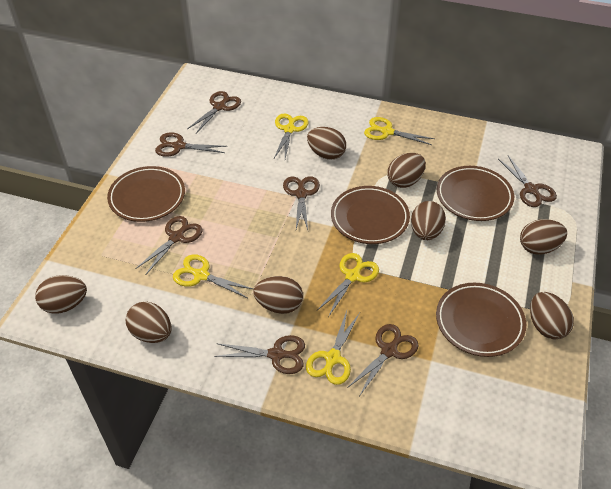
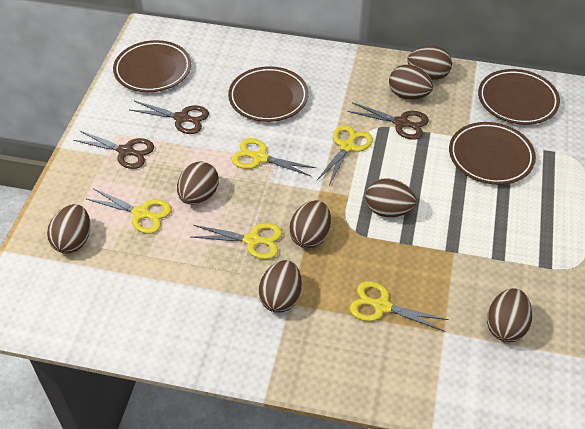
brown scissors: [135,216,203,274] [155,132,227,157] [187,91,241,133] [214,335,305,374] [283,176,320,230] [347,324,419,396] [498,156,557,207] = 7 -> [73,130,154,169] [130,101,209,134] [347,102,429,140] = 3

